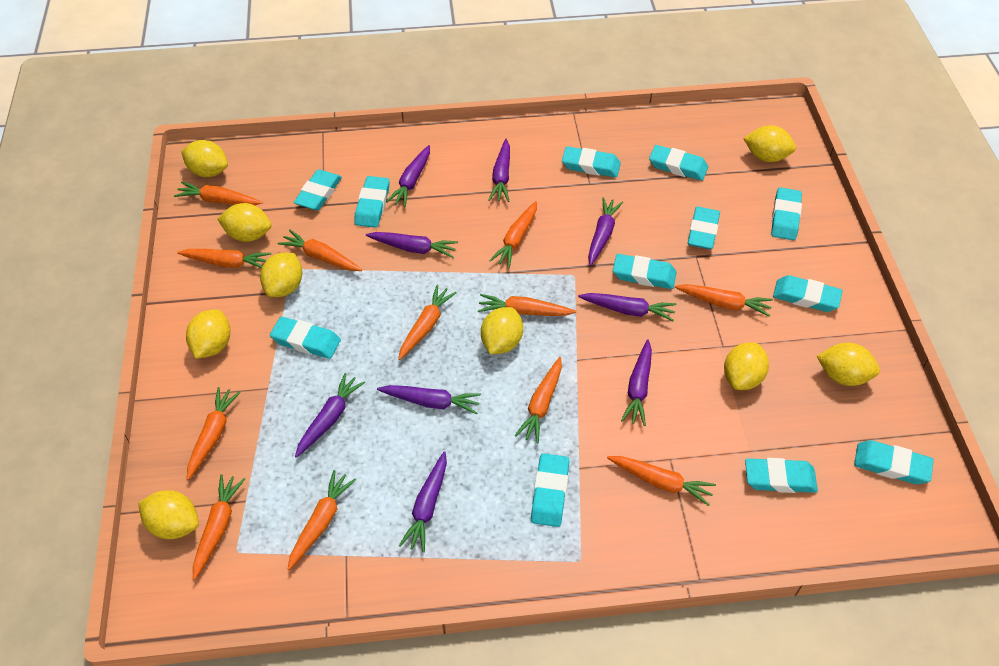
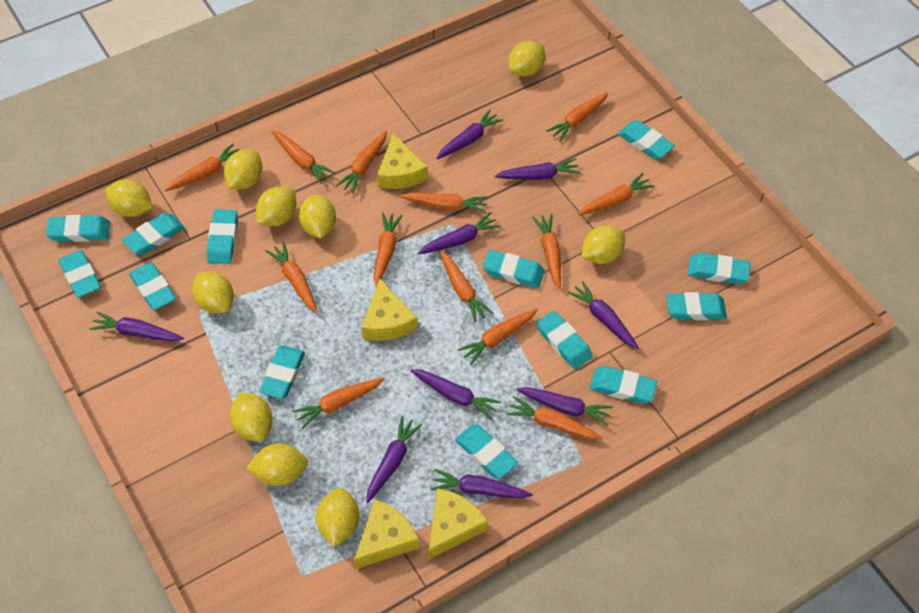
orange carrot: [174,182,263,205] [177,249,272,268] [187,387,241,480] [193,474,245,580] [278,230,362,271] [288,470,356,570] [398,285,457,360] [478,294,576,316] [489,201,537,268] [515,357,562,443] [607,456,716,506] [674,284,773,317] = 12 -> [165,143,239,191] [265,242,318,313] [271,130,336,184] [292,377,385,429] [336,131,387,194] [374,212,403,287] [400,193,488,213] [439,250,494,322] [457,309,538,365] [506,396,602,439] [532,214,561,289] [546,92,608,142] [578,173,655,215] = 13
turquoise eraser: [270,317,341,359] [294,169,342,211] [354,176,389,228] [531,453,569,527] [562,146,621,177] [613,254,677,289] [649,145,708,181] [688,207,720,249] [745,458,818,493] [771,187,802,240] [773,275,843,312] [854,440,934,484] = 12 -> [46,215,110,242] [58,250,101,298] [122,213,185,255] [129,262,176,310] [207,209,238,264] [259,345,305,399] [455,425,518,479] [483,250,545,288] [536,311,593,369] [590,366,657,404] [618,120,675,159] [666,292,727,320] [688,253,750,284] = 13
yellow cheese: none = 0 -> [354,499,419,569] [362,279,417,341] [377,134,428,189] [428,488,488,560] = 4
yellow lemon: [138,490,199,539] [181,140,228,177] [186,309,230,359] [217,203,271,242] [260,253,302,297] [481,307,523,354] [724,342,769,390] [743,125,796,162] [817,343,880,386] = 9 -> [105,179,153,217] [192,271,234,314] [224,150,262,190] [230,392,273,442] [246,443,308,486] [256,186,297,226] [299,194,336,238] [316,488,359,547] [508,41,545,77] [582,225,625,264] = 10

